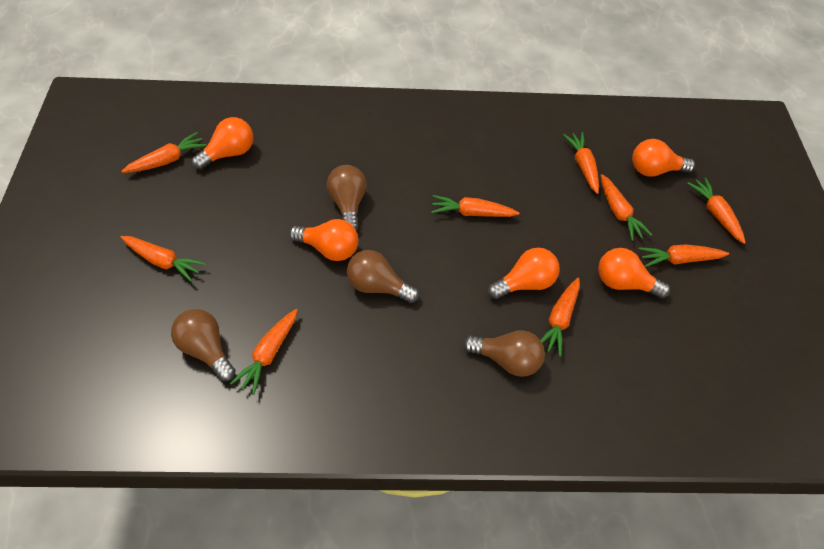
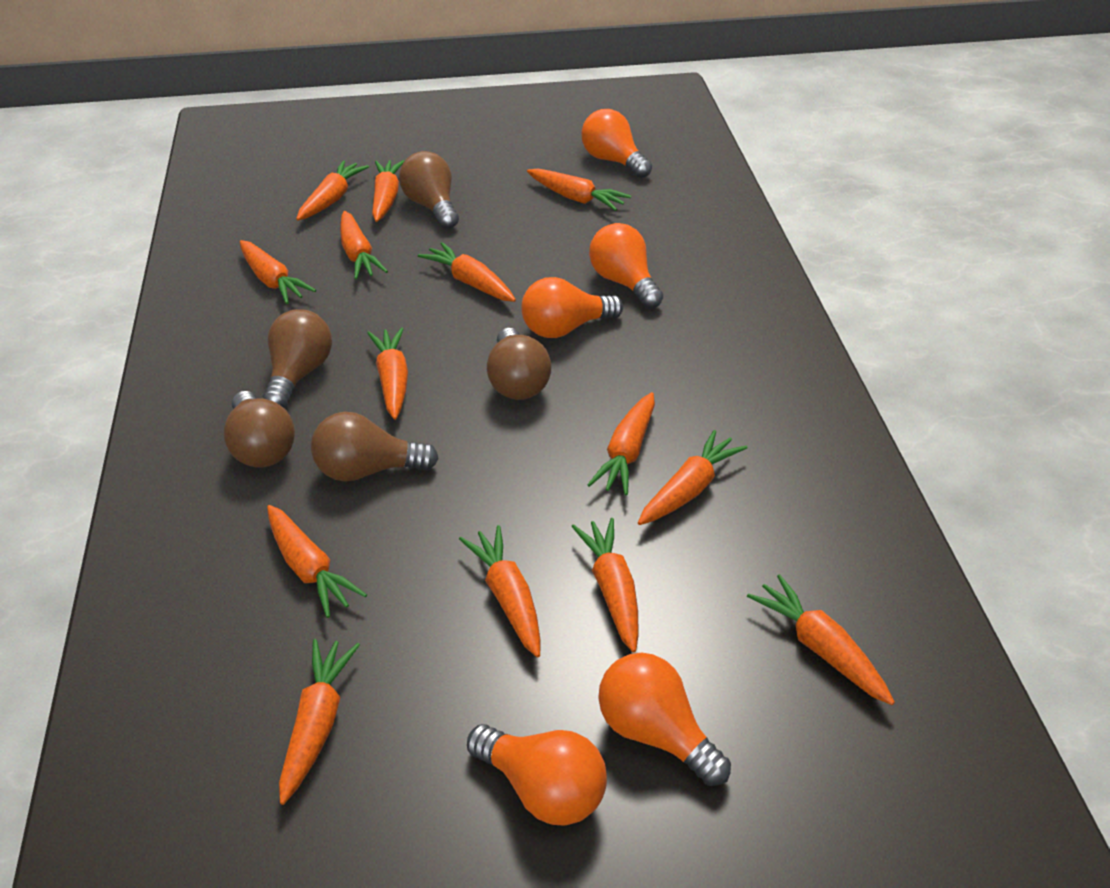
brown light bulb: [171,309,236,381] [327,165,366,230] [347,250,419,303] [463,330,545,377] = 4 -> [224,391,295,467] [263,309,332,408] [311,412,439,481] [399,151,459,229] [487,328,552,400] = 5
orange carrot: [121,132,207,173] [121,236,206,282] [230,309,298,395] [431,195,520,217] [541,278,580,357] [563,132,599,194] [601,174,652,241] [639,244,729,267] [687,177,746,244] = 9 -> [240,240,316,304] [267,505,367,618] [279,639,360,805] [296,160,369,220] [340,211,388,279] [367,327,408,420] [372,160,404,222] [418,242,516,302] [459,525,541,657] [527,169,631,211] [571,518,639,653] [587,392,655,495] [638,430,748,525] [747,574,895,705] = 14

